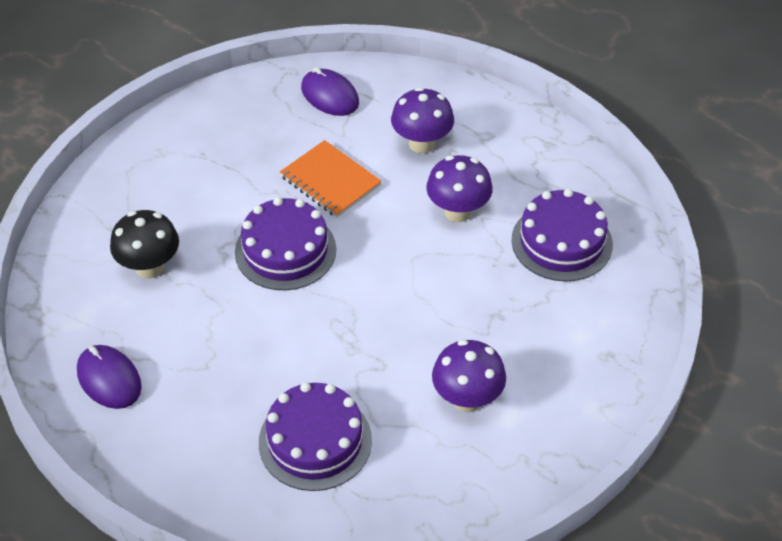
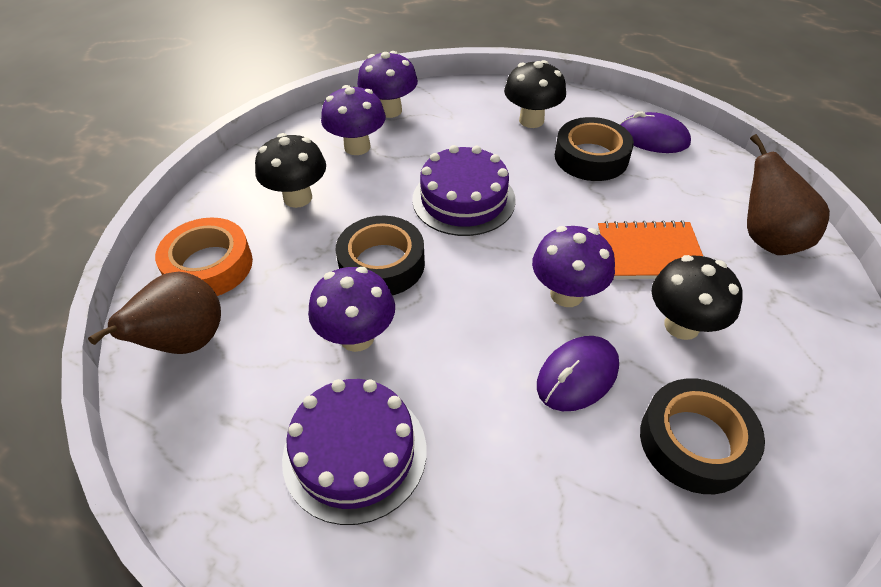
black mushroom: [110,210,179,279] = 1 -> [255,133,326,208] [504,60,566,128] [651,255,743,340] = 3
black tape: none = 0 -> [335,216,425,295] [555,117,634,181] [640,378,765,494] = 3
brown pear: none = 0 -> [88,272,221,354] [747,134,830,255] = 2
orange tape: none = 0 -> [155,217,253,296] = 1
purple cake: [235,197,336,290] [259,382,372,491] [511,189,613,282] = 3 -> [282,379,426,525] [412,145,516,236] = 2
purple mushroom: [391,87,454,154] [426,155,493,222] [432,340,506,412] = 3 -> [308,267,395,352] [321,85,386,155] [357,51,418,118] [532,226,615,307] = 4

